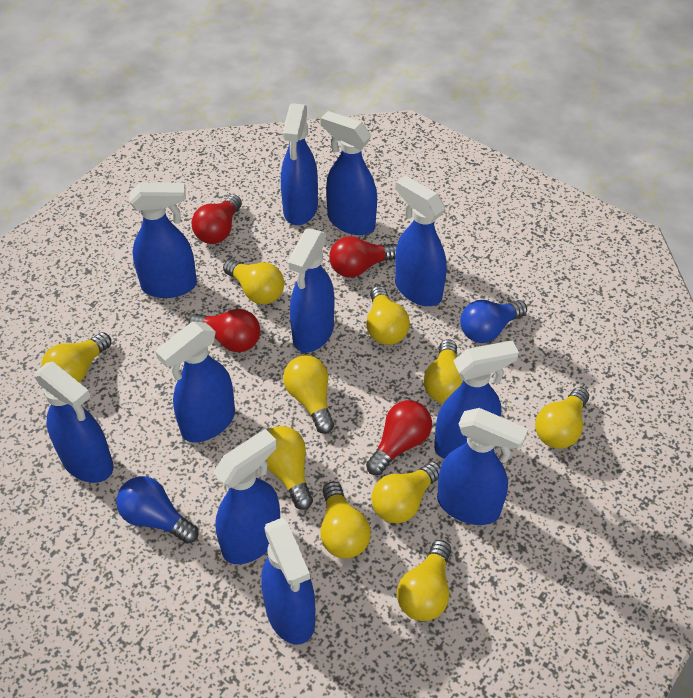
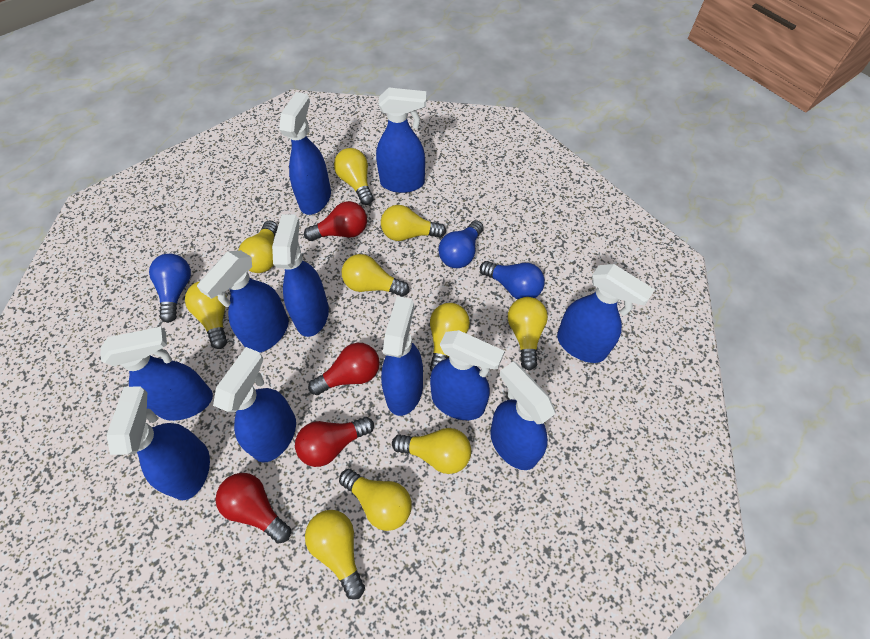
blue light bulb: [116,476,199,544] [460,300,527,343] = 2 -> [149,254,191,323] [438,220,483,268] [480,261,545,299] = 3

